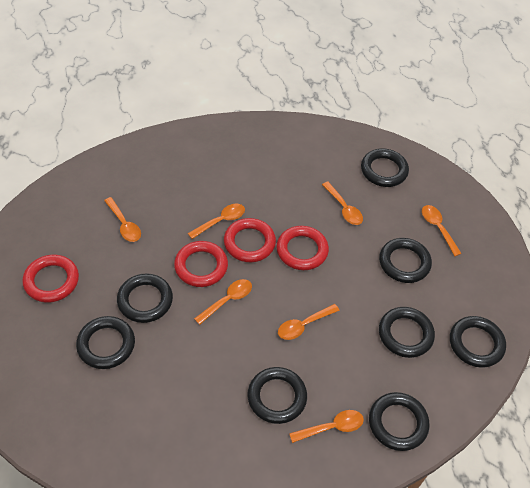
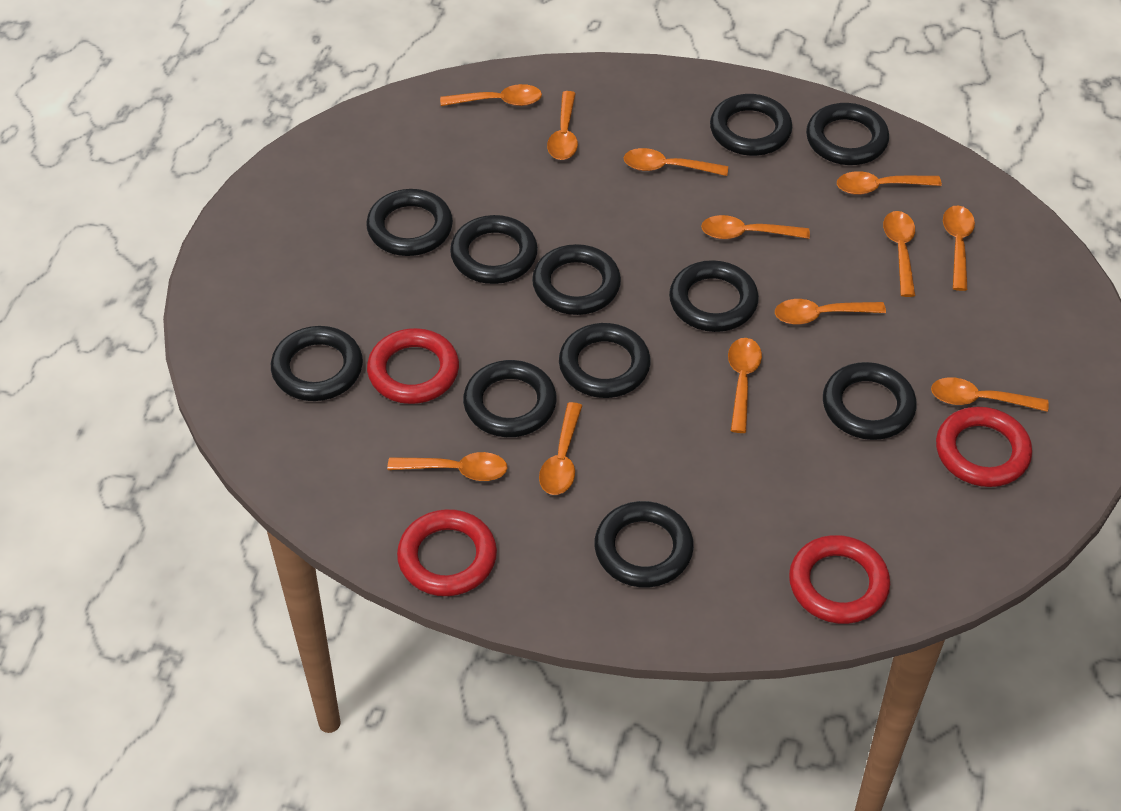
black ring: [76,316,135,369] [117,274,173,323] [247,367,307,424] [361,148,409,187] [369,392,430,451] [379,238,432,283] [379,307,435,358] [450,316,506,368] = 8 -> [271,326,363,401] [366,189,453,256] [450,215,538,284] [463,360,557,437] [532,244,621,315] [559,323,650,398] [594,501,694,588] [669,260,759,332] [710,94,792,156] [806,103,889,165] [823,362,917,440] = 11
orange spoon: [104,197,141,242] [188,204,245,239] [194,279,252,325] [278,304,339,340] [289,410,364,443] [322,182,363,225] [422,205,462,256] = 7 -> [387,452,507,481] [440,84,542,106] [539,402,582,495] [547,91,578,160] [623,148,728,176] [701,215,810,239] [728,338,762,433] [775,299,886,325] [837,171,942,195] [883,211,915,297] [931,377,1049,412] [943,206,975,291] = 12

